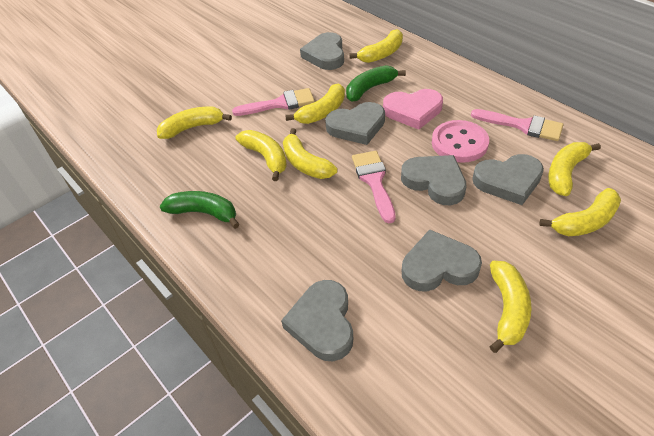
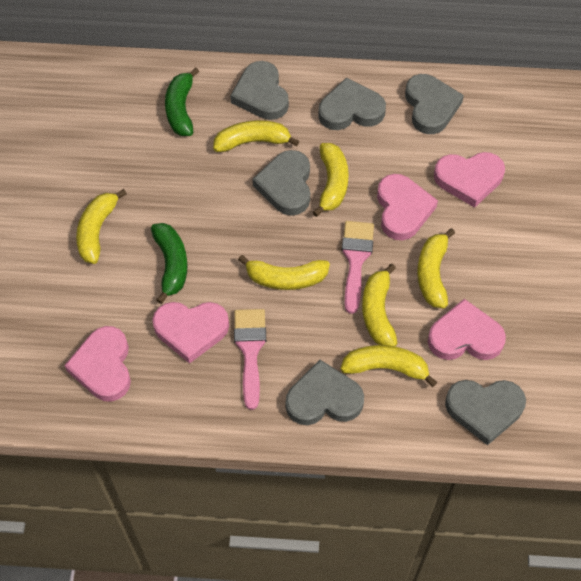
pink brush: [232,88,315,116] [352,151,396,223] [471,109,563,141] = 3 -> [234,309,266,410] [342,221,374,314] = 2
pink button: [432,120,489,163] = 1 -> none = 0
pink heart: [383,89,443,130] = 1 -> [64,326,131,402] [152,302,229,364] [377,174,438,240] [428,299,506,360] [434,152,505,208] = 5
yellow banana: [157,107,232,139] [235,130,287,181] [283,128,337,179] [285,83,345,124] [349,29,403,63] [489,261,532,353] [539,188,621,236] [548,142,601,196] = 8 -> [76,189,127,264] [213,120,299,152] [238,255,330,290] [313,143,349,217] [340,345,437,387] [362,264,397,346] [417,228,455,308] = 7

